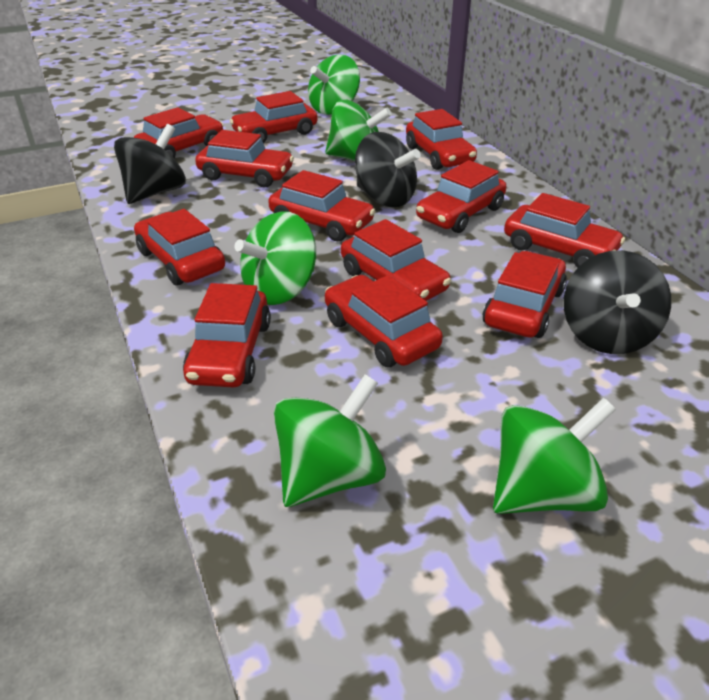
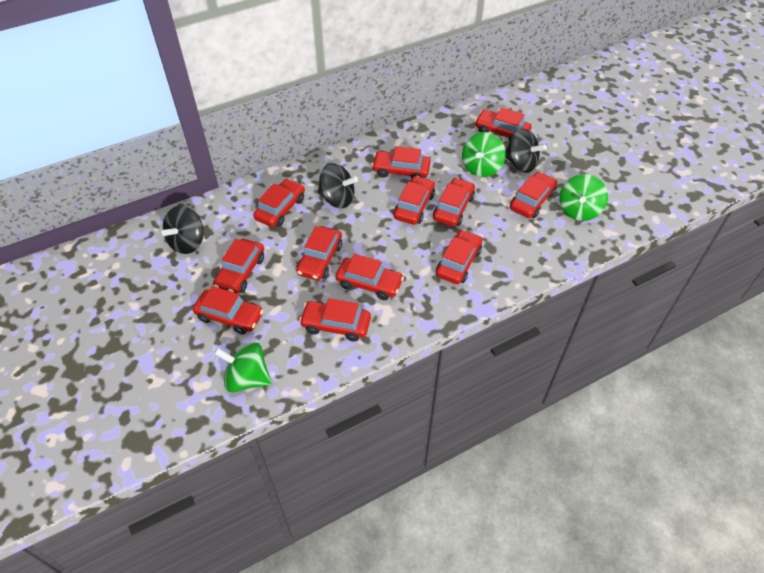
green spinning top: [235,211,316,305] [274,374,386,507] [308,54,360,115] [325,100,392,161] [493,398,616,514] = 5 -> [214,342,272,393] [462,132,506,177] [559,174,608,221] = 3

